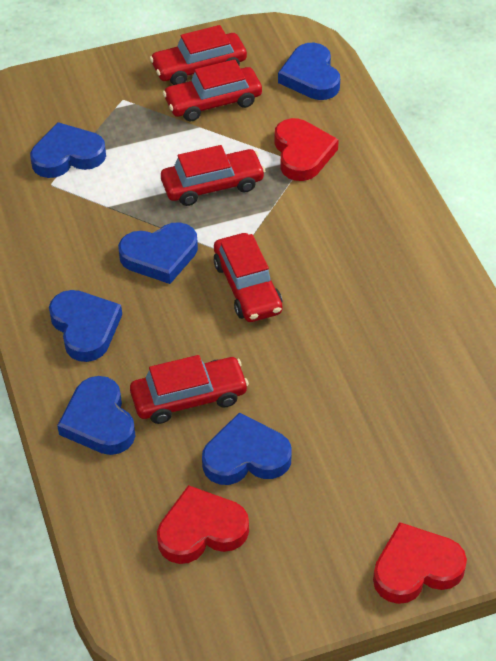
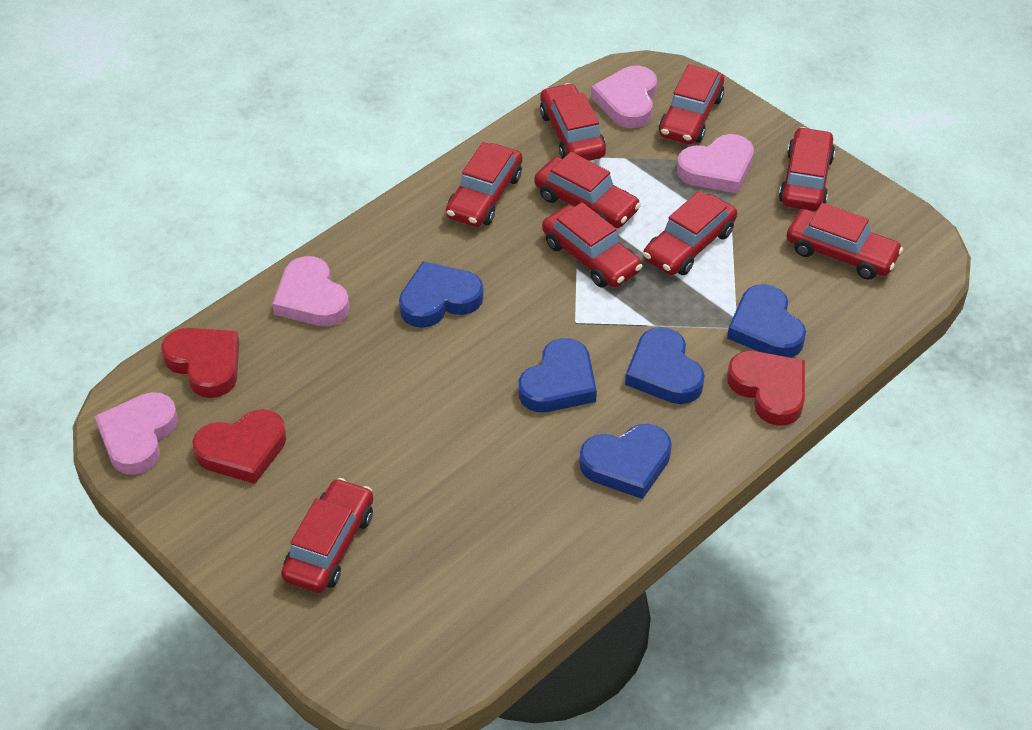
blue heart: [30,122,106,178] [49,290,122,362] [57,376,136,455] [118,222,198,284] [202,412,292,485] [278,43,340,100] = 6 -> [399,261,484,328] [519,338,597,412] [579,424,672,499] [625,327,705,404] [727,284,806,358] = 5
pink heart: none = 0 -> [95,392,178,475] [272,256,350,326] [591,66,657,128] [677,134,754,193] = 4
red car: [130,355,249,424] [150,25,247,85] [161,145,265,206] [163,59,262,121] [213,233,282,322] = 5 -> [281,478,373,593] [446,142,522,227] [534,152,641,228] [540,83,606,161] [542,202,643,288] [643,191,737,275] [659,64,724,144] [779,127,835,211] [786,203,903,280] = 9

